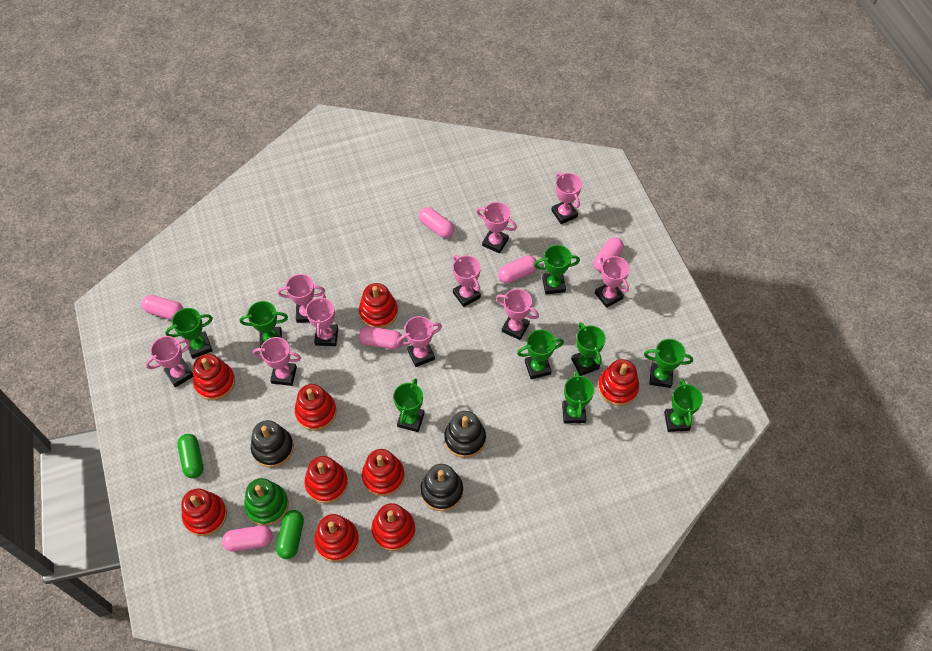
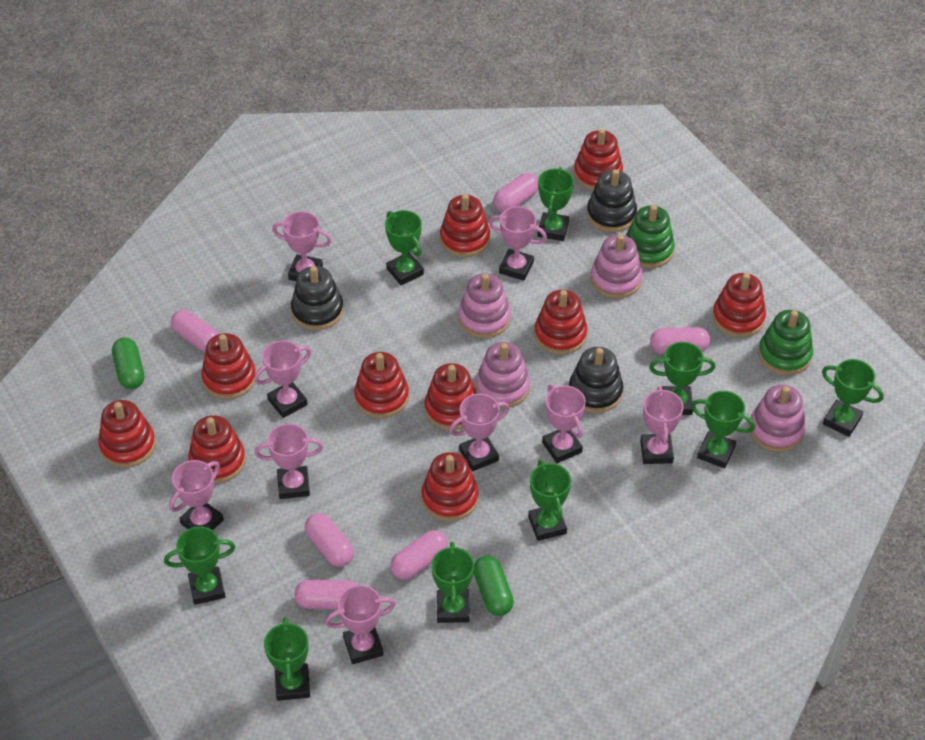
green stacking toy: [244,478,289,526] = 1 -> [626,205,675,268] [758,310,813,375] = 2
pink stacking toy: none = 0 -> [459,274,511,338] [476,342,530,408] [591,234,643,298] [749,385,806,452] = 4
pink trophy: [146,336,193,387] [253,337,301,386] [278,274,325,323] [306,294,338,346] [397,316,442,367] [453,255,481,307] [476,202,517,253] [496,289,539,340] [551,172,582,224] [595,255,630,308] = 10 -> [169,460,224,530] [254,340,311,418] [255,423,323,499] [272,211,332,281] [325,585,396,664] [449,393,510,471] [489,206,547,281] [542,384,586,463] [640,386,683,464] = 9
red stacking toy: [181,488,227,536] [193,354,235,400] [295,384,336,431] [304,456,348,504] [314,514,359,562] [359,283,398,328] [362,449,405,496] [371,503,415,551] [598,359,639,406] = 9 -> [98,400,156,468] [188,415,246,483] [201,333,256,399] [354,352,409,418] [421,452,478,521] [424,363,477,430] [440,194,490,257] [534,290,588,355] [574,129,623,191] [712,273,766,337] = 10

